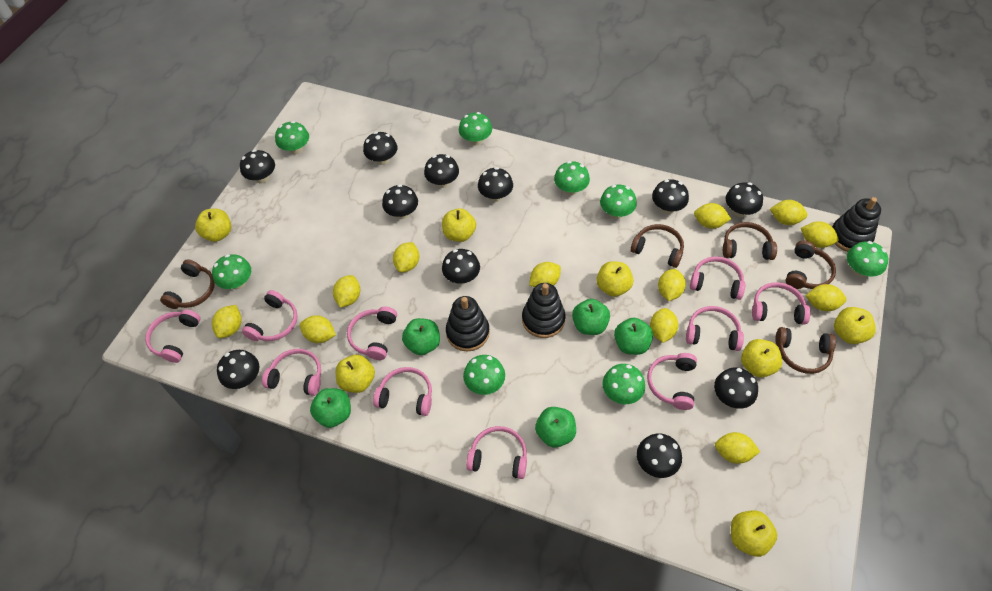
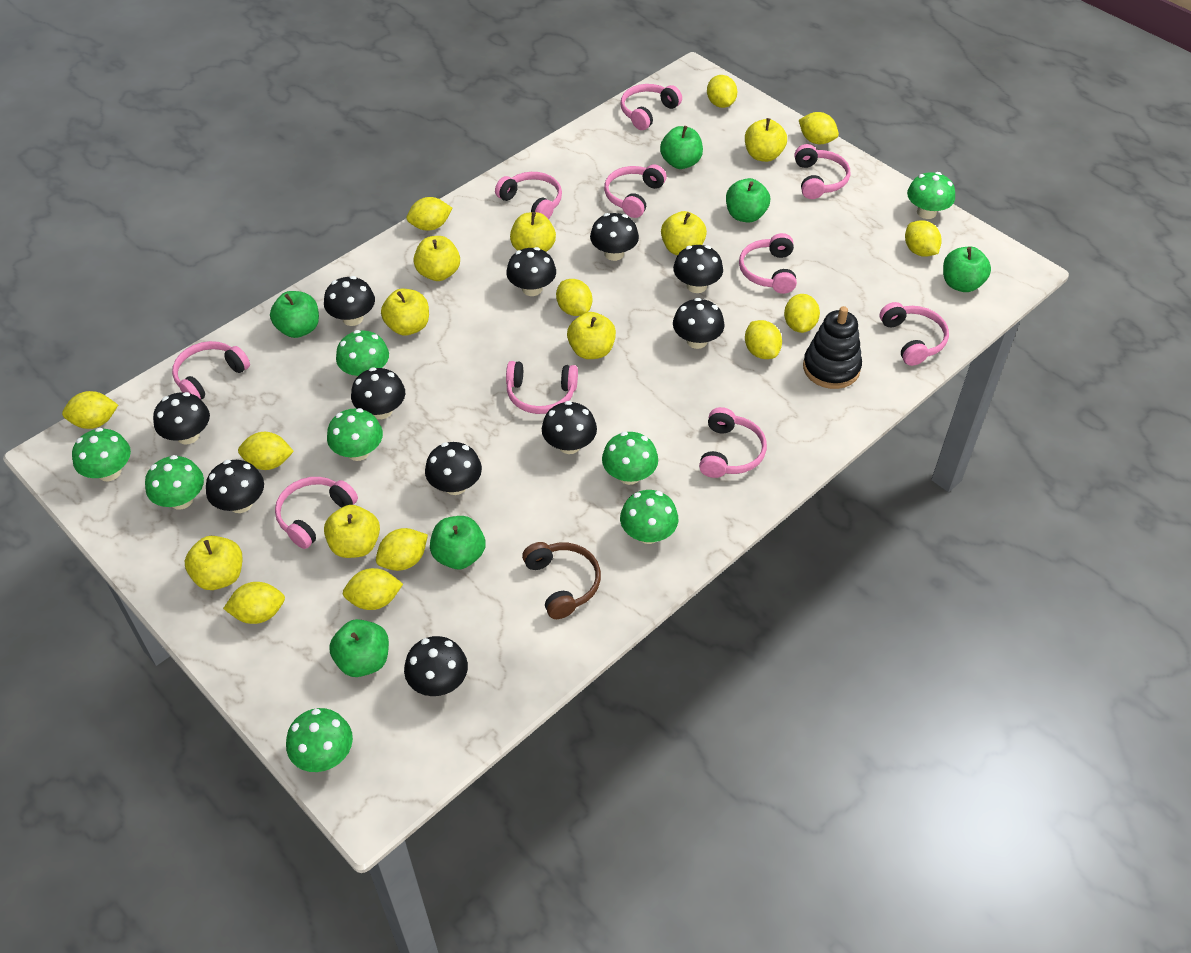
black stacking toy: [446,296,490,351] [522,283,565,338] [832,197,881,252] = 3 -> [803,306,862,389] = 1
brown headphones: [160,259,215,309] [630,224,684,268] [723,222,777,260] [775,327,836,374] [785,240,836,289] = 5 -> [522,542,601,619] = 1
green apple: [310,388,351,428] [402,318,440,355] [535,407,576,448] [572,299,610,335] [614,318,653,355] = 5 -> [270,291,319,338] [329,619,389,677] [430,516,485,569] [660,126,703,169] [726,178,770,223] [943,247,991,292] = 6
yellow apple: [195,209,231,242] [336,355,375,393] [442,208,476,242] [596,261,633,297] [731,510,777,557] [741,339,782,377] [834,307,876,344] = 7 -> [185,536,242,590] [324,505,380,558] [381,289,429,336] [414,236,460,281] [510,212,556,252] [567,312,616,359] [661,211,707,255] [745,118,787,162] = 8

